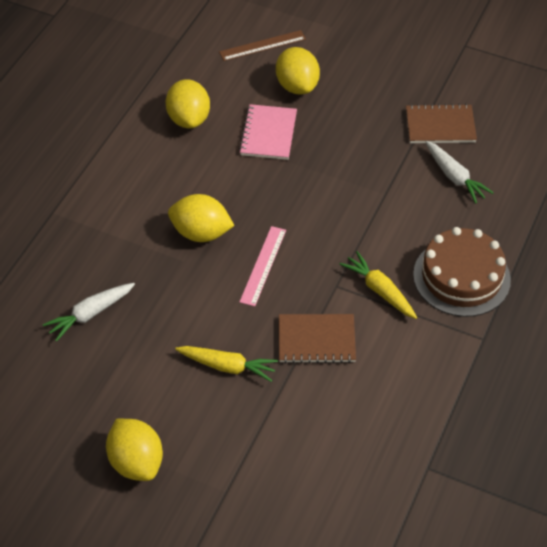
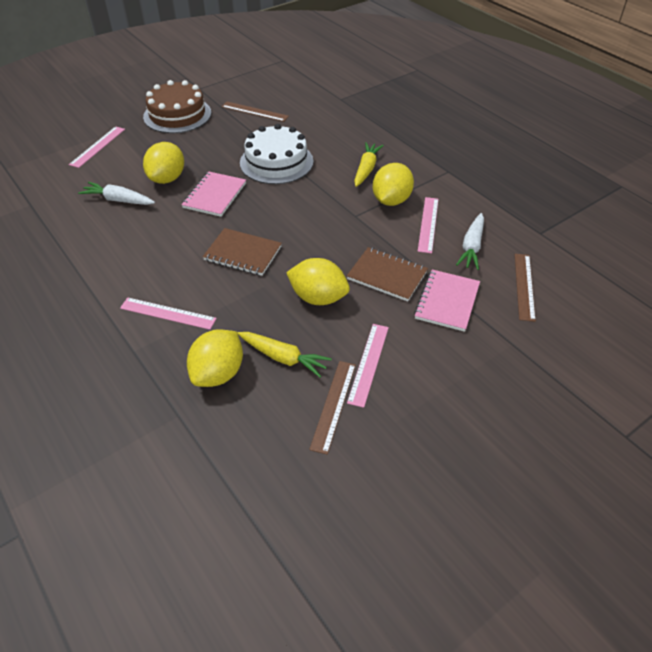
brown ruler: [219,30,306,61] = 1 -> [221,102,289,122] [309,361,356,454] [515,254,536,322] = 3
pink notebook: [239,104,297,160] = 1 -> [181,171,246,217] [414,269,480,332] = 2
pink ruler: [239,226,286,307] = 1 -> [69,126,125,168] [120,297,217,330] [347,324,389,408] [418,197,438,253] = 4
white cake: none = 0 -> [240,124,313,184] = 1

